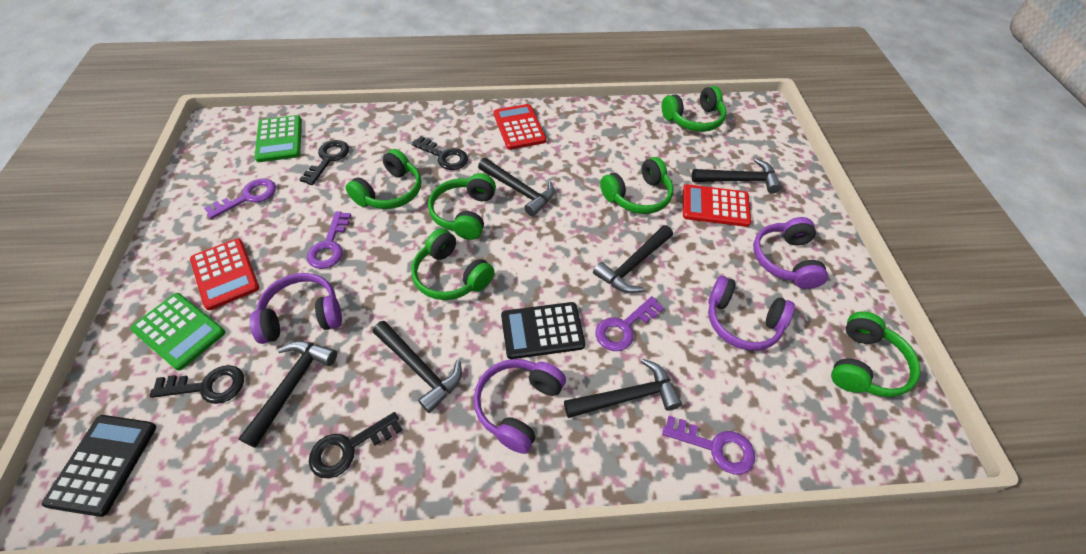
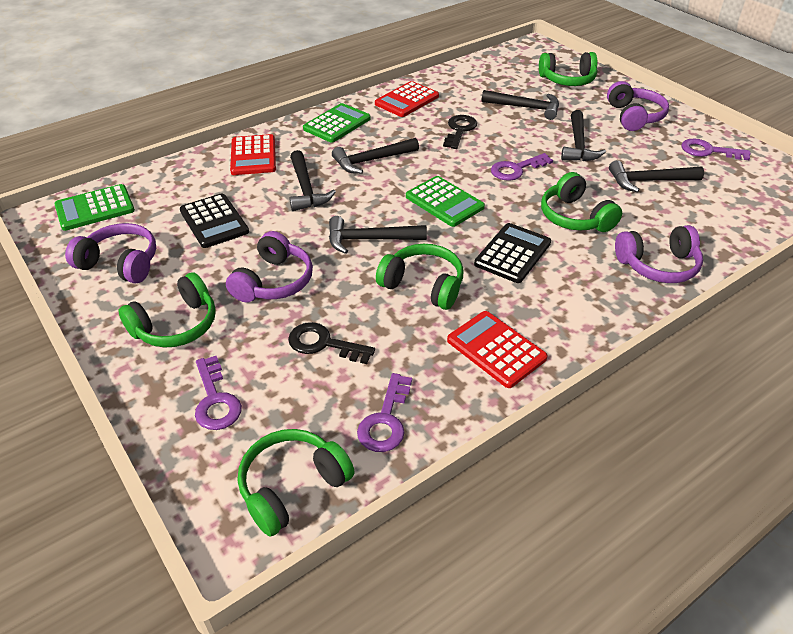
black key: [149,365,244,404] [299,140,349,185] [309,412,402,479] [411,136,468,170] = 4 -> [288,322,375,364] [443,115,477,149] = 2
green calculator: [130,293,225,371] [255,115,302,162] = 2 -> [54,184,135,231] [303,103,371,143] [406,176,485,227] = 3
green headphones: [346,149,421,209] [411,228,495,300] [428,173,496,240] [600,157,673,214] [662,86,726,132] [831,311,920,397] = 6 -> [118,272,216,348] [238,429,355,537] [376,244,464,310] [539,52,597,86] [541,172,622,232] = 5

